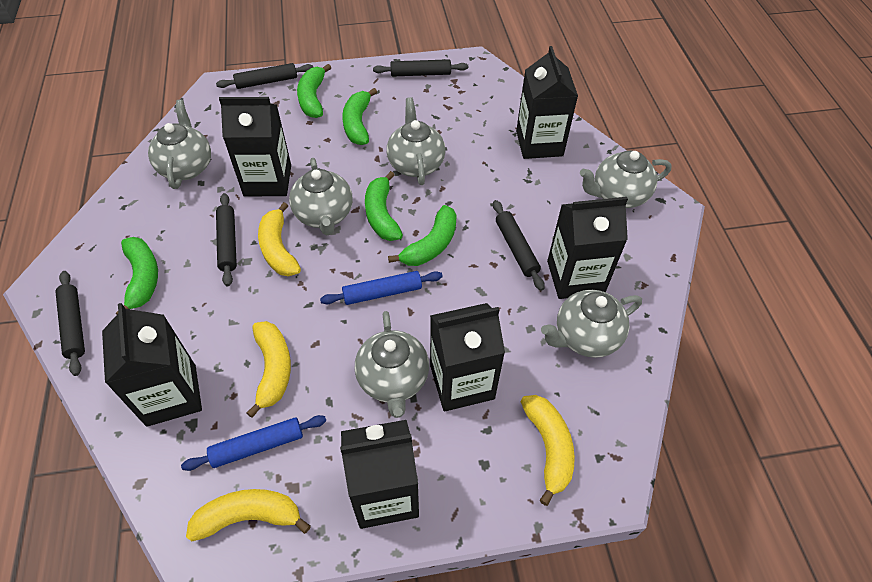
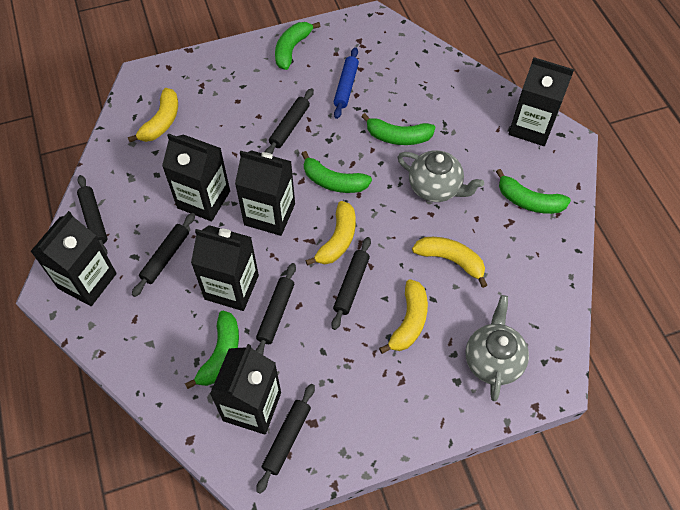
black rolling pin: [55,271,85,376] [216,63,313,89] [216,193,237,286] [373,59,468,77] [493,200,545,291] = 5 -> [77,175,108,255] [132,213,195,297] [255,263,296,355] [256,384,315,494] [265,88,314,154] [331,237,371,330] = 6
blue rolling pin: [181,415,326,471] [320,271,443,305] = 2 -> [334,47,359,119] = 1
grey teapot: [148,100,211,189] [289,158,353,235] [355,311,429,418] [387,97,445,185] [541,290,642,358] [580,150,672,208] = 6 -> [397,150,484,202] [465,295,529,401] = 2

